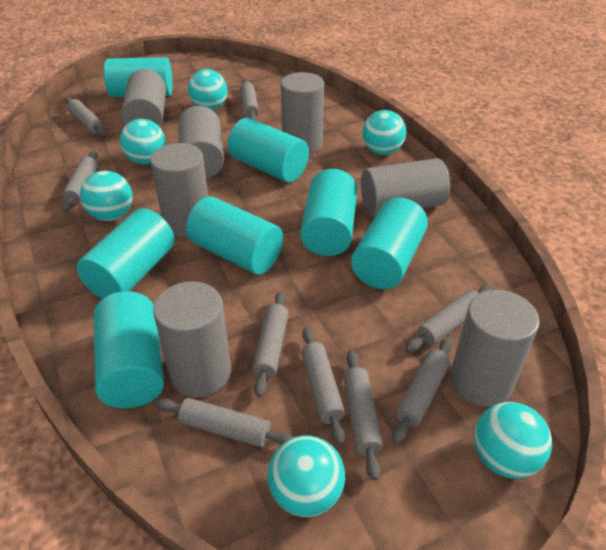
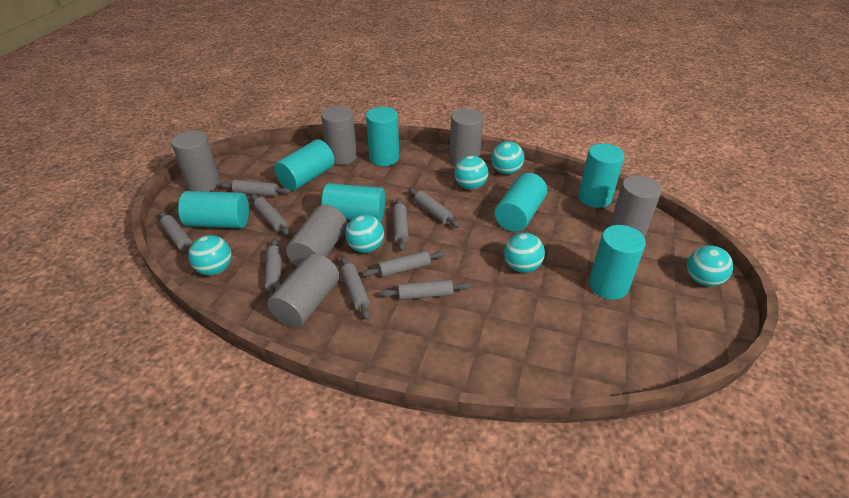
grey cylinder: [121,69,166,127] [150,143,208,237] [153,281,231,397] [178,106,224,178] [281,72,324,154] [361,158,450,216] [450,290,539,407] = 7 -> [171,131,220,192] [267,253,339,328] [286,205,347,266] [321,106,357,165] [450,108,483,166] [609,175,662,238] = 6

